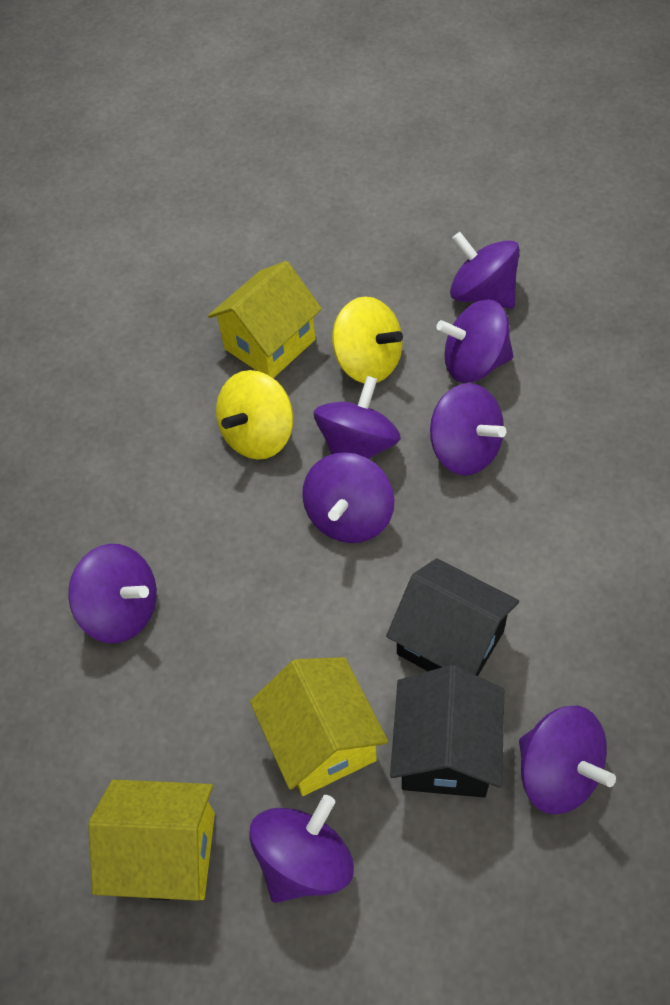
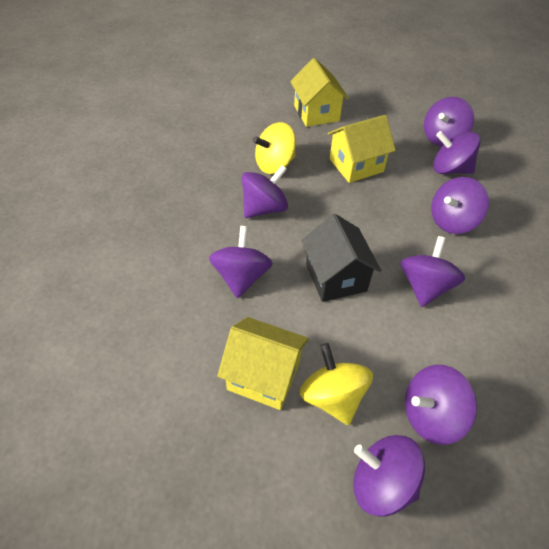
black house: [386,558,519,676] [390,665,504,798] = 2 -> [301,214,381,302] = 1

